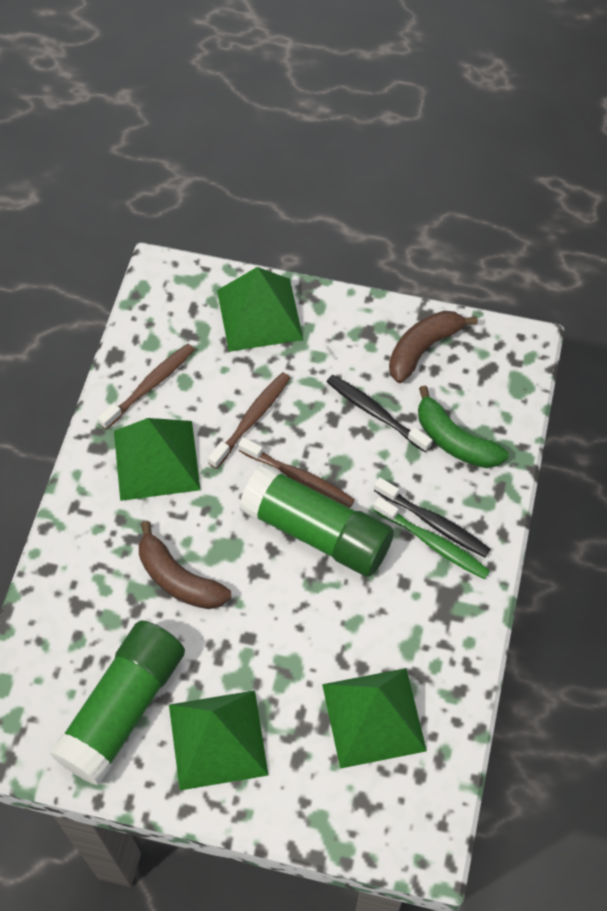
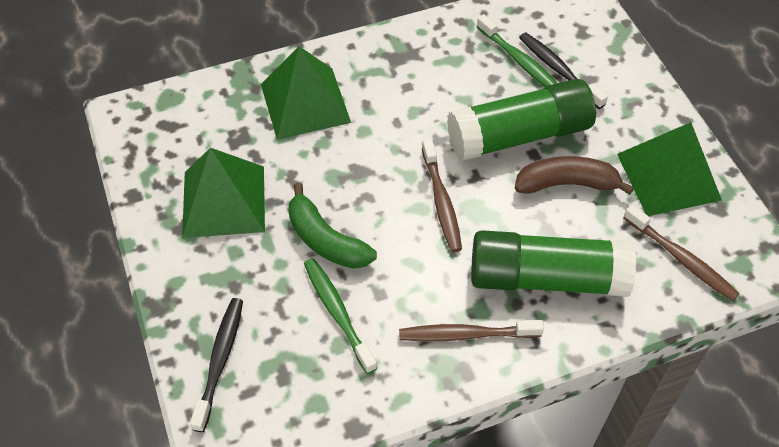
brown banana: [139,521,231,609] [389,311,478,383] = 2 -> [514,156,634,195] = 1
green pyramid: [114,418,201,501] [169,690,269,790] [217,267,304,352] [322,668,427,769] = 4 -> [182,148,265,238] [261,46,351,140] [617,122,722,216] = 3
green toothbrush: [373,497,490,579] = 1 -> [304,258,377,374] [476,14,557,87] = 2

